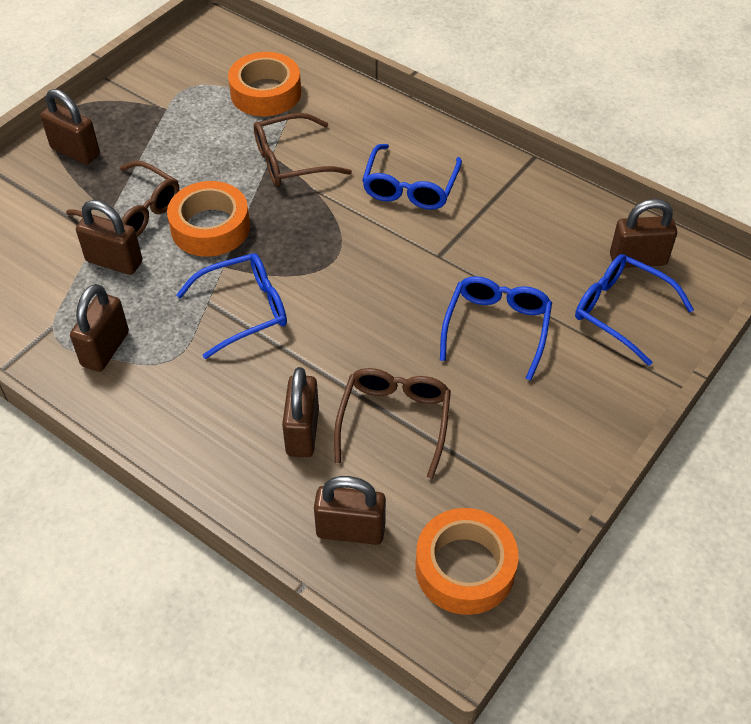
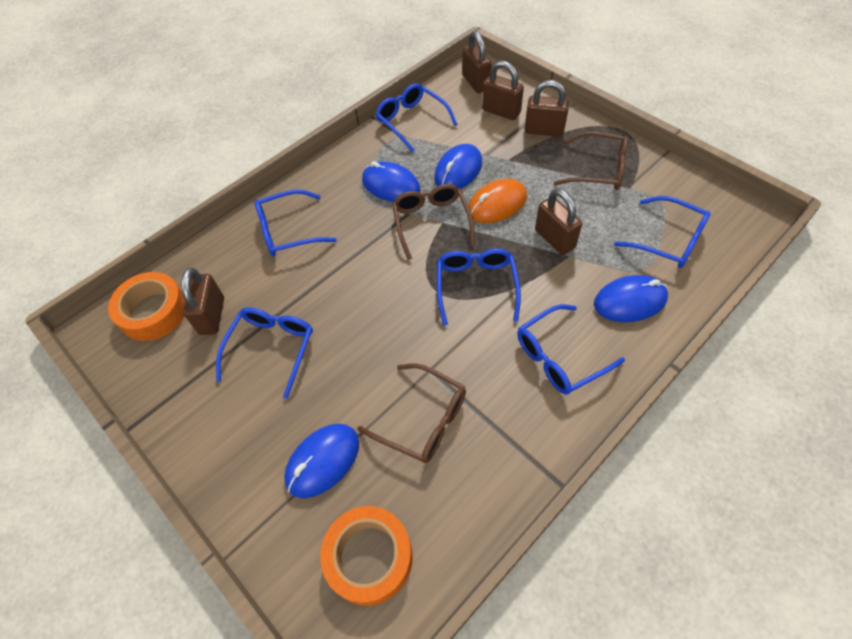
blue glasses: [176,253,287,359] [362,144,462,210] [440,276,552,381] [575,254,694,366] = 4 -> [216,307,313,399] [255,189,337,256] [375,83,458,152] [437,248,521,326] [517,304,625,395] [614,196,711,268] = 6
blue mouse: none = 0 -> [284,424,359,498] [362,161,420,202] [434,144,482,189] [594,275,668,322] = 4
brown padlock: [40,89,100,165] [70,284,129,372] [76,200,142,275] [282,367,319,457] [314,476,386,545] [610,199,677,268] = 6 -> [181,268,224,335] [462,31,492,93] [482,61,524,120] [524,80,569,137] [535,188,582,255] = 5
orange mouse: none = 0 -> [468,179,527,223] = 1
orange tape: [167,181,250,257] [228,52,301,116] [415,508,518,615] = 3 -> [108,272,185,341] [320,506,413,606] = 2

